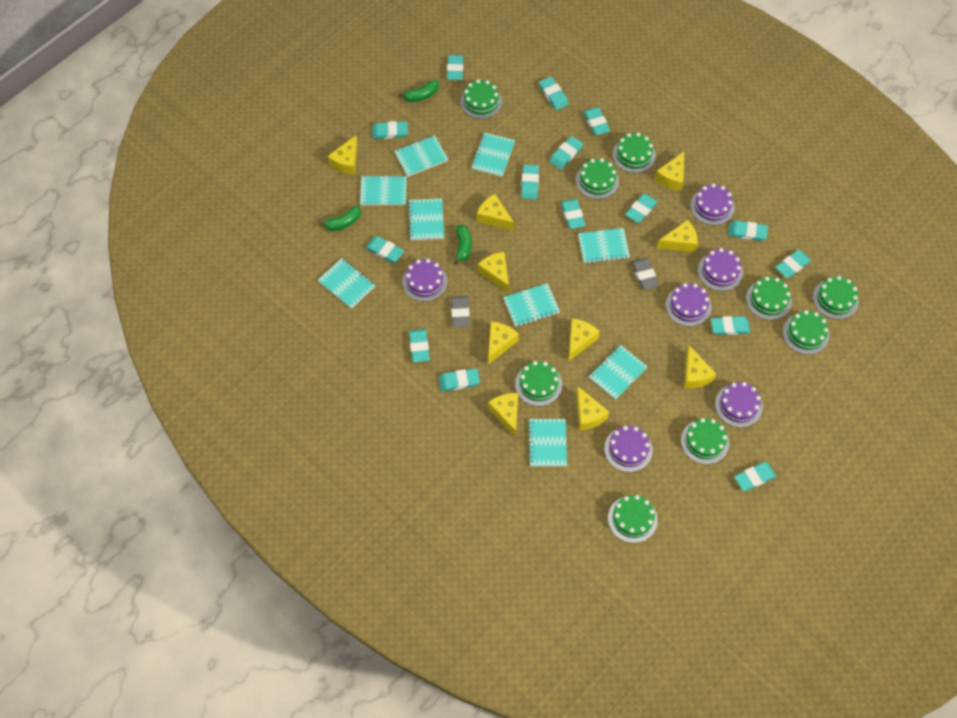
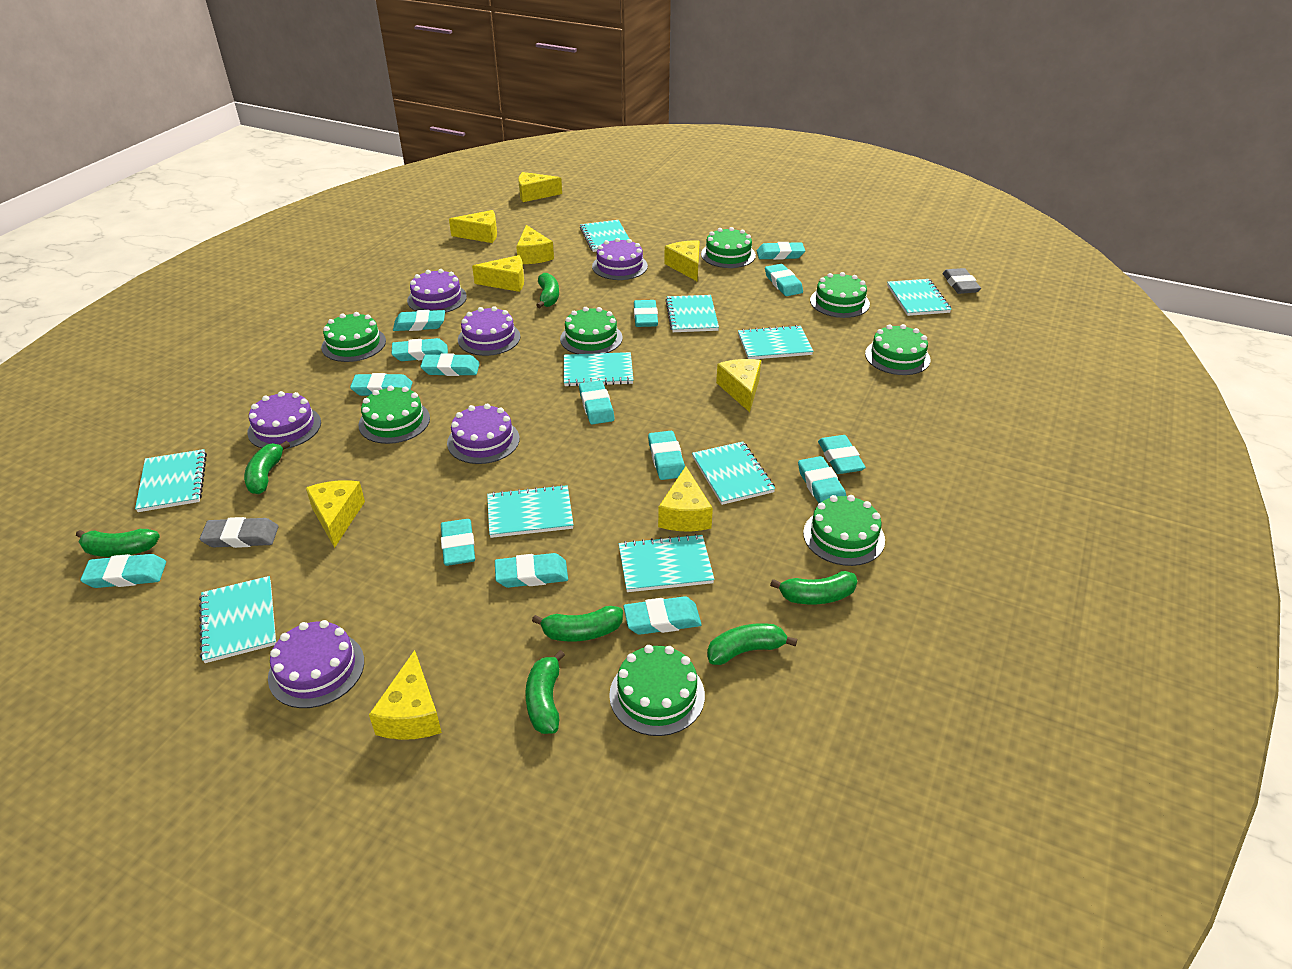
green banana: [319,206,361,231] [399,80,439,102] [453,225,472,265] = 3 -> [76,529,160,557] [244,441,290,494] [525,650,565,734] [532,606,623,641] [537,273,559,308] [707,623,797,665] [770,571,857,604] = 7
green cake: [460,79,502,119] [515,361,562,406] [576,158,619,199] [608,495,658,543] [613,133,656,173] [681,418,729,464] [746,277,792,320] [783,310,829,355] [813,276,859,320] = 9 -> [321,312,386,362] [358,385,430,444] [560,307,623,354] [609,645,705,736] [701,227,756,268] [803,495,885,566] [810,272,870,318] [865,324,931,375] = 8
turquoise notebook: [318,258,375,309] [360,175,407,205] [394,135,448,177] [408,199,444,240] [471,132,515,177] [503,283,560,327] [528,419,567,467] [578,228,630,264] [589,345,648,400] = 9 -> [135,449,207,512] [199,576,276,663] [487,485,574,538] [564,352,633,387] [580,220,629,252] [619,534,715,592] [665,295,719,332] [692,441,775,505] [738,325,813,359] [887,279,952,316] = 10
yellow cheese: [328,135,357,175] [477,194,514,230] [478,252,509,293] [488,322,519,364] [488,393,518,437] [568,319,600,362] [576,386,609,430] [655,152,684,191] [657,220,698,252] [684,345,716,389] = 10 -> [306,480,365,548] [369,650,442,740] [449,210,497,243] [472,255,524,292] [516,225,554,264] [518,172,562,202] [658,466,713,531] [664,240,700,281] [716,359,761,412] = 9

